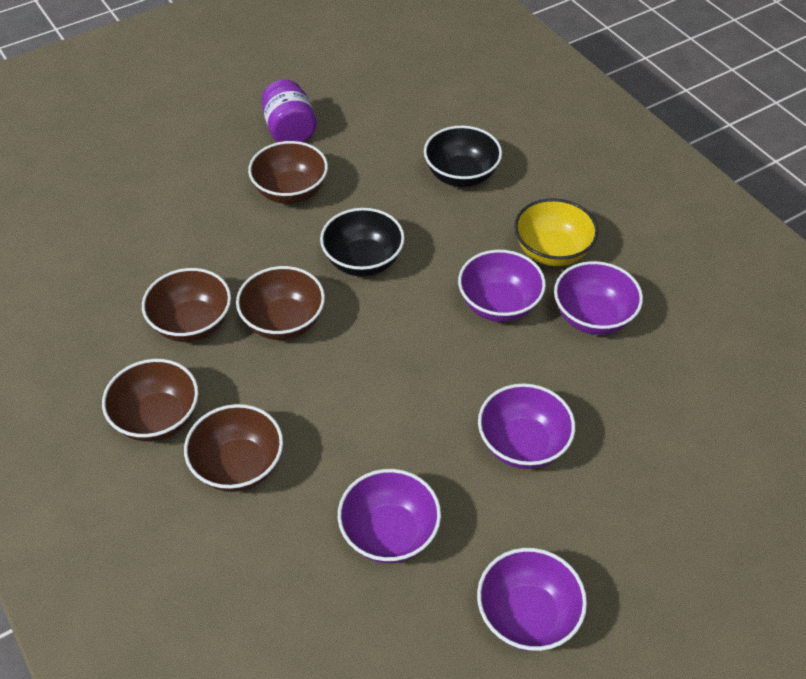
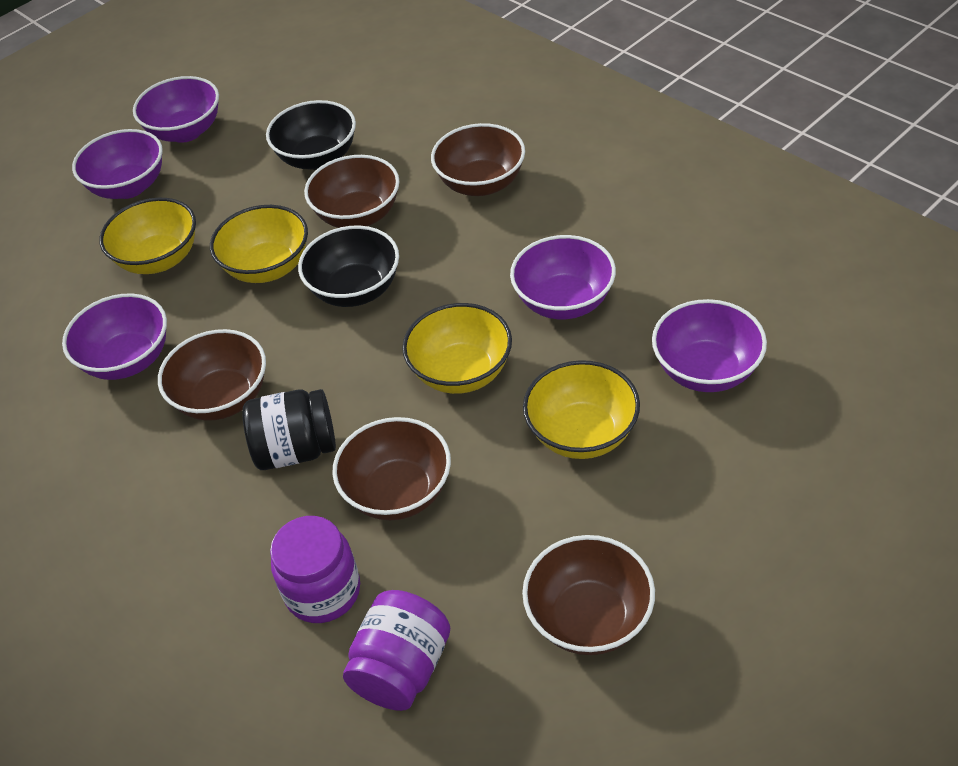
black jar: none = 0 -> [243,389,336,470] = 1
purple jar: [262,79,317,142] = 1 -> [270,516,360,623] [343,590,450,711] = 2
yellow bowl: [514,198,598,266] = 1 -> [99,198,196,274] [210,205,308,283] [402,303,512,394] [523,360,640,459] = 4

